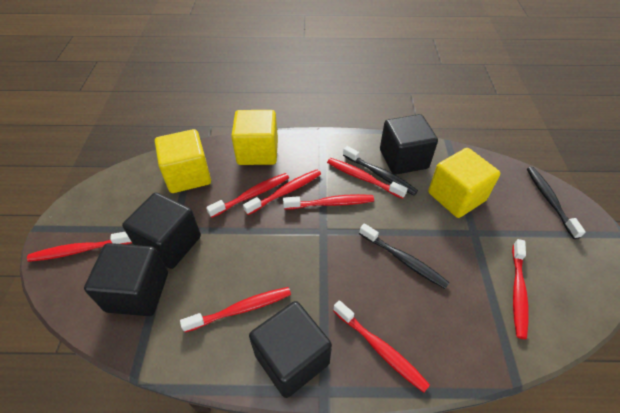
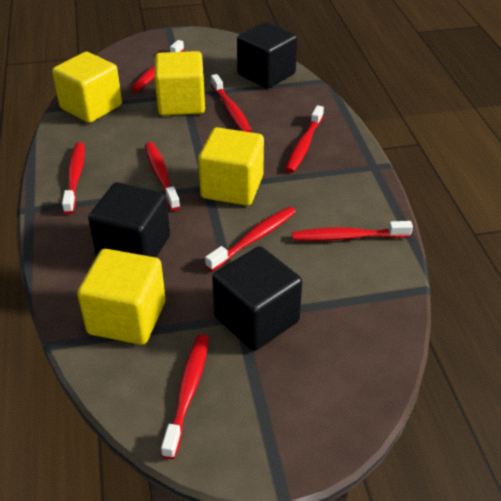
black cube: [84,243,168,316] [122,192,201,269] [249,301,332,398] [380,114,438,175] = 4 -> [88,182,170,257] [212,246,302,351] [237,22,297,88] = 3
black toothbrush: [343,146,418,195] [359,223,450,289] [527,167,586,239] = 3 -> none = 0
yellow cube: [155,129,211,193] [231,110,278,165] [428,148,500,218] = 3 -> [52,52,122,123] [77,249,166,345] [154,51,205,116] [198,127,264,206] = 4

